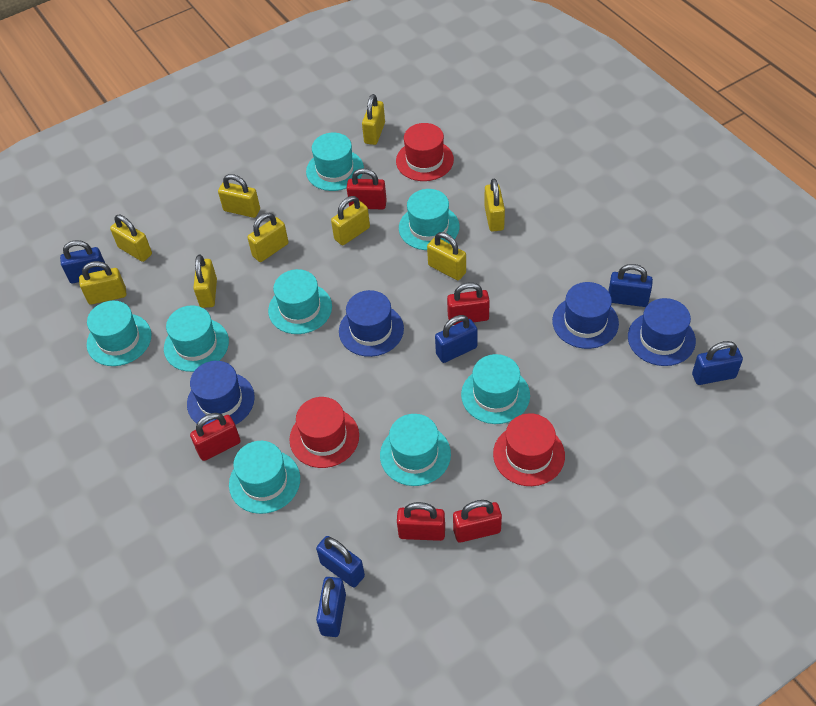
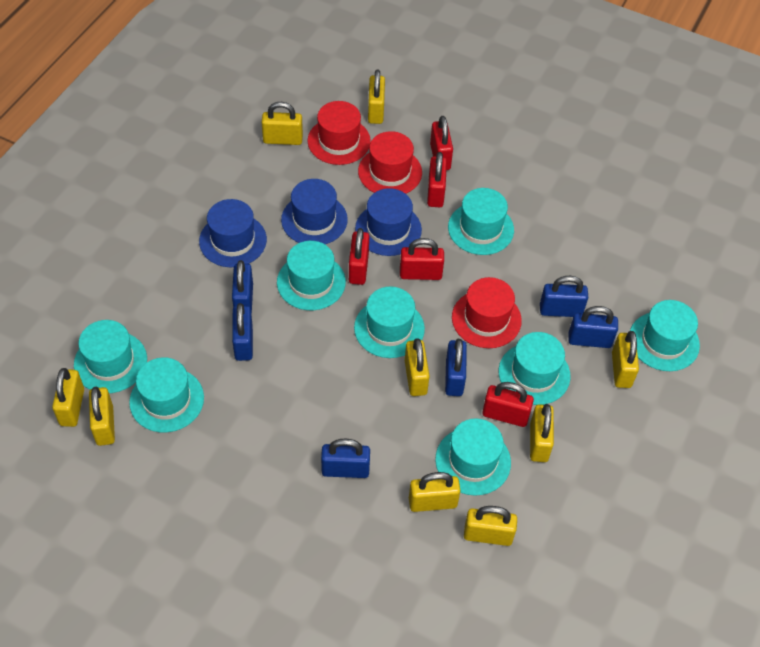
blue hat: [187,361,255,426] [339,290,404,357] [552,282,619,349] [628,298,696,366] = 4 -> [199,199,267,267] [281,179,348,244] [355,188,422,256] = 3

